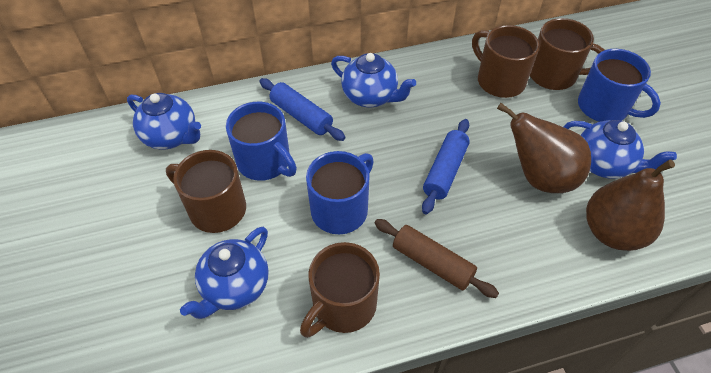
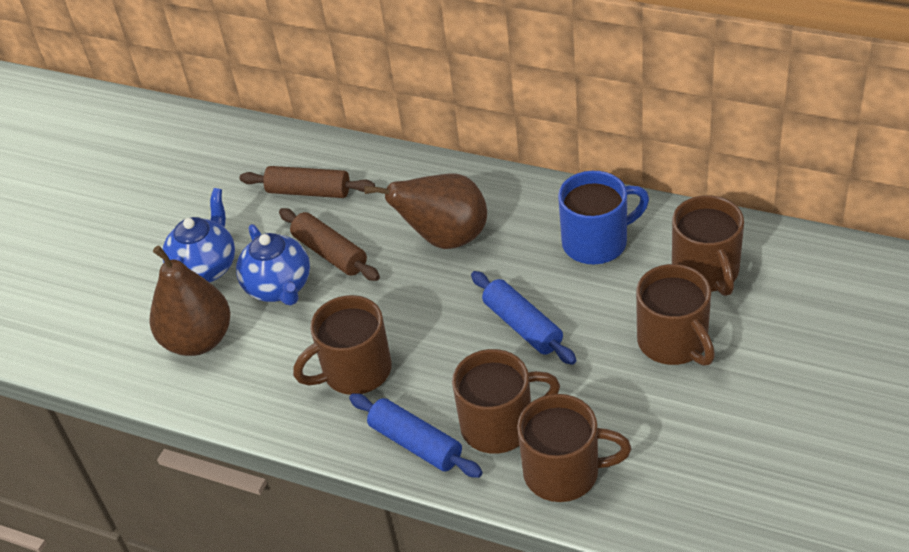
blue mug: [226,102,297,181] [306,151,374,234] [578,49,661,122] = 3 -> [558,171,649,264] = 1
blue teapot: [127,93,201,149] [180,227,269,319] [331,53,416,107] [563,120,677,179] = 4 -> [163,188,235,283] [236,224,310,306] = 2
brown mug: [166,150,246,233] [300,242,380,338] [472,25,539,98] [530,18,605,90] = 4 -> [293,295,392,395] [452,349,560,454] [517,394,631,502] [636,264,715,366] [672,195,744,296] = 5
brown rolling pin: [374,219,499,298] = 1 -> [239,166,375,198] [279,208,380,281] = 2

